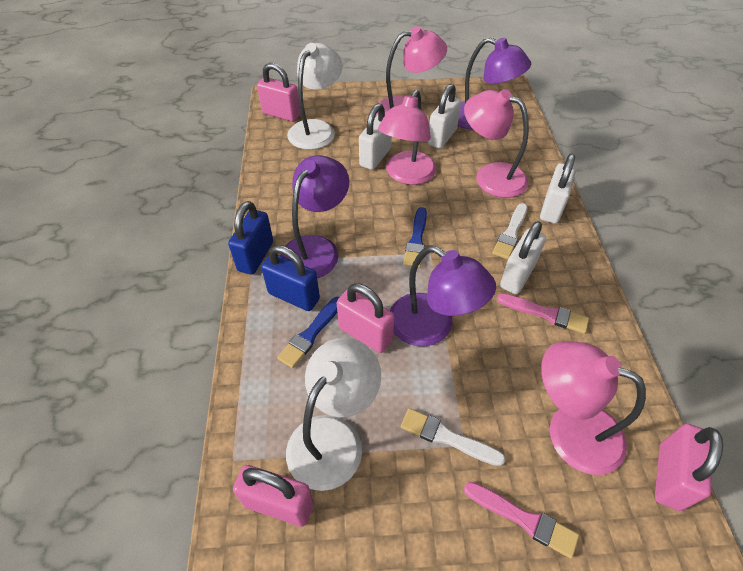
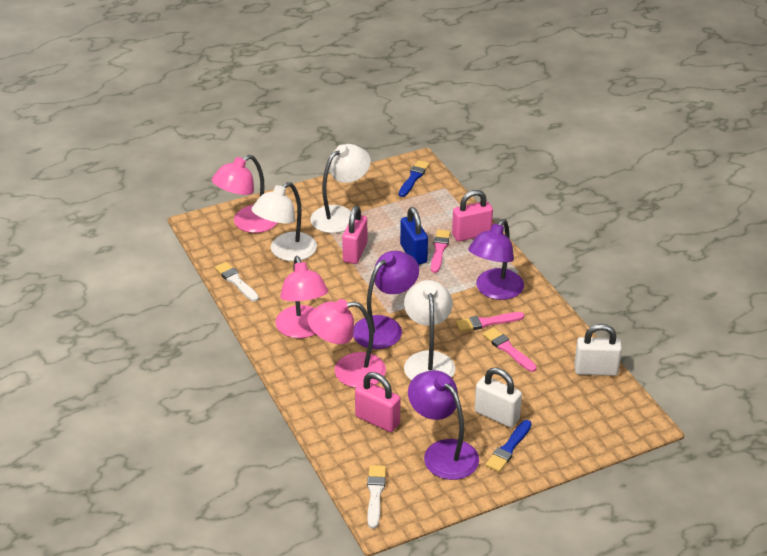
blue padlock: [228,201,273,275] [261,245,320,311] = 2 -> [400,207,428,265] = 1
pink brush: [464,482,579,559] [497,293,589,334] = 2 -> [431,230,451,273] [456,312,524,332] [483,327,537,372] = 3
pink lamp: [376,26,447,116] [378,90,437,185] [464,89,529,198] [541,341,646,475] = 4 -> [212,155,277,233] [275,256,328,338] [307,299,386,388] = 3
pink padlock: [233,465,314,527] [257,63,300,122] [337,283,394,353] [655,424,723,511] = 4 -> [342,206,368,264] [355,372,400,432] [452,190,493,241] = 3
white lamp: [286,338,381,491] [287,43,343,150] = 2 -> [251,182,317,261] [310,144,371,233] [404,280,455,381] = 3
white padlock: [359,103,392,170] [428,84,461,149] [500,221,546,294] [540,154,576,224] = 4 -> [475,368,522,428] [574,324,622,376] = 2

